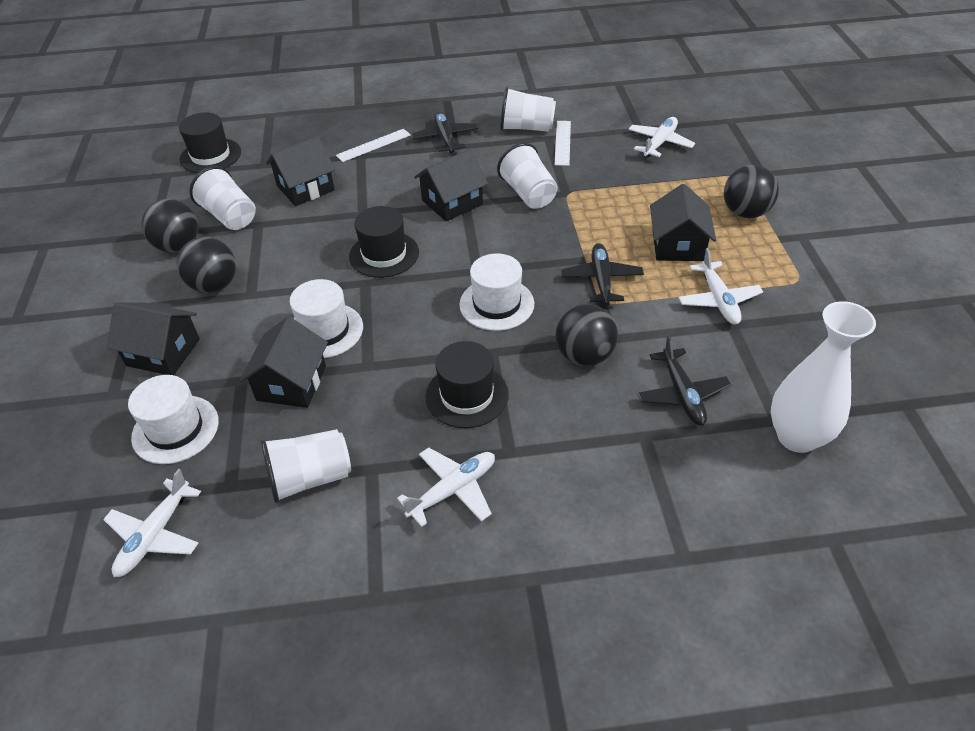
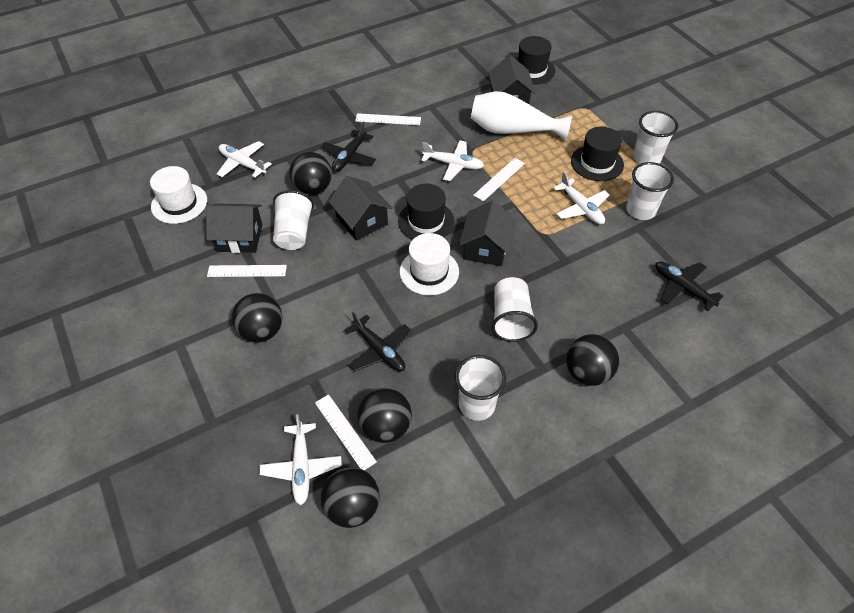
black ball: [141,199,198,253] [177,237,236,293] [556,304,618,366] [724,165,779,218] = 4 -> [232,293,282,343] [289,152,332,195] [321,467,379,528] [357,388,412,443] [566,334,619,386] = 5
black house: [107,303,200,375] [239,316,328,408] [266,136,335,206] [414,149,488,221] [650,184,716,261] = 5 -> [206,203,262,253] [328,176,392,240] [459,200,516,266] [488,55,535,104] = 4
white cup: [189,166,256,230] [261,429,351,503] [497,143,558,209] [500,87,556,132] = 4 -> [273,190,314,250] [455,355,506,421] [492,277,538,342] [626,162,674,220] [633,111,678,164] = 5
white hat: [128,375,219,464] [290,279,363,358] [459,253,534,331] = 3 -> [150,166,207,224] [400,233,459,295] = 2
white ruler: [336,129,411,162] [554,121,571,166] = 2 -> [207,265,287,277] [315,394,377,470] [355,113,421,125] [473,158,525,201] = 4

